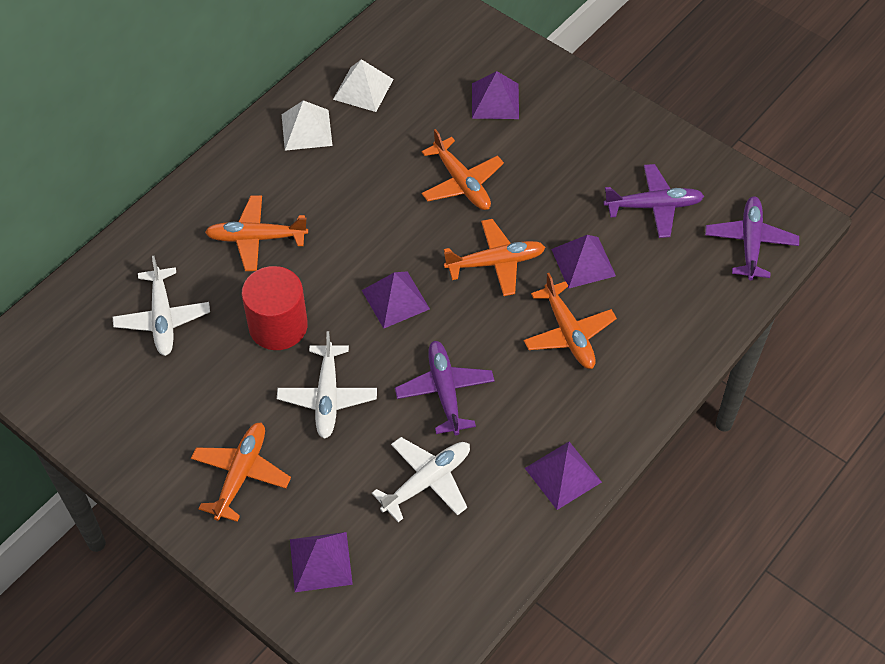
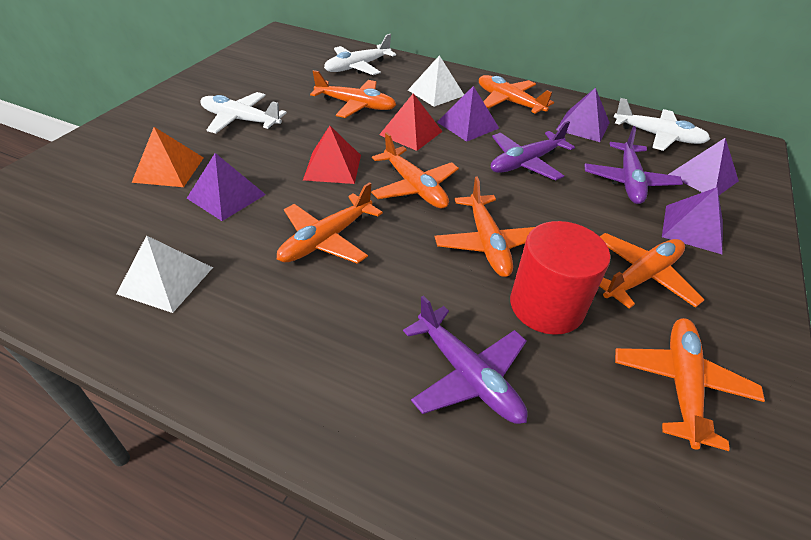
orange plane: [191,422,291,522] [205,195,308,271] [422,129,504,210] [444,219,545,296] [524,273,617,369] = 5 -> [277,182,383,264] [310,70,396,118] [371,132,459,208] [435,176,535,277] [479,75,554,114] [600,233,704,309] [615,318,765,451] = 7
orange pyramid: none = 0 -> [132,127,204,187] = 1
red pyramid: none = 0 -> [303,126,361,184] [379,93,443,151] = 2

